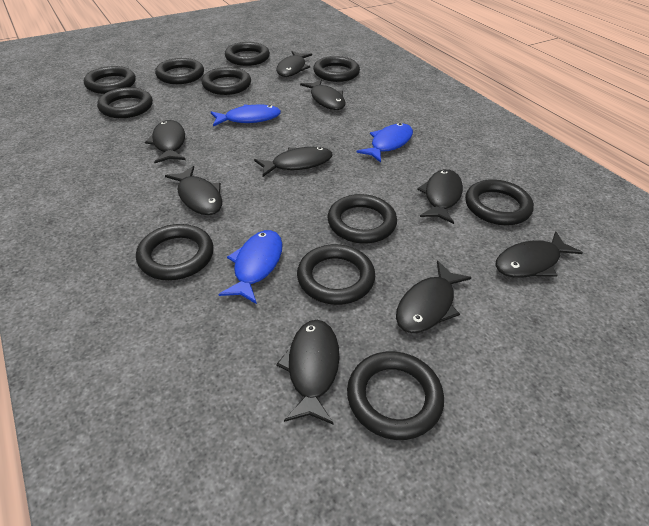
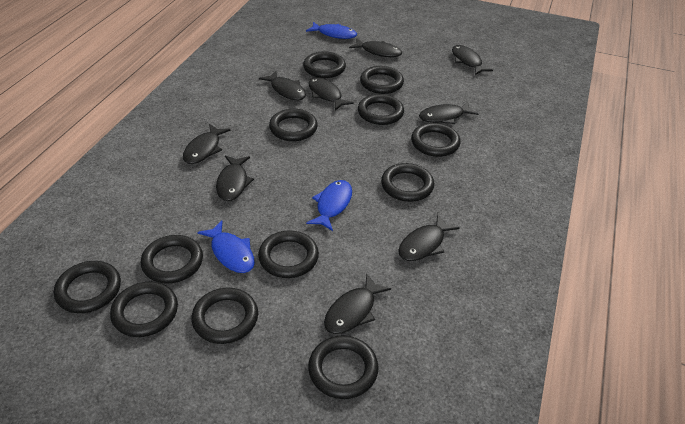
black ring: [84,66,136,94] [97,87,153,118] [136,224,214,280] [155,58,204,84] [202,67,251,95] [225,42,270,66] [297,244,375,305] [313,56,360,82] [327,194,397,244] [347,351,444,440] [465,179,534,225] = 11 -> [54,261,121,313] [110,282,178,337] [141,235,203,284] [191,288,258,344] [258,230,319,278] [269,109,318,141] [303,51,346,78] [308,335,379,399] [358,94,404,125] [360,66,404,94] [381,163,434,202] [411,123,460,157] = 12

